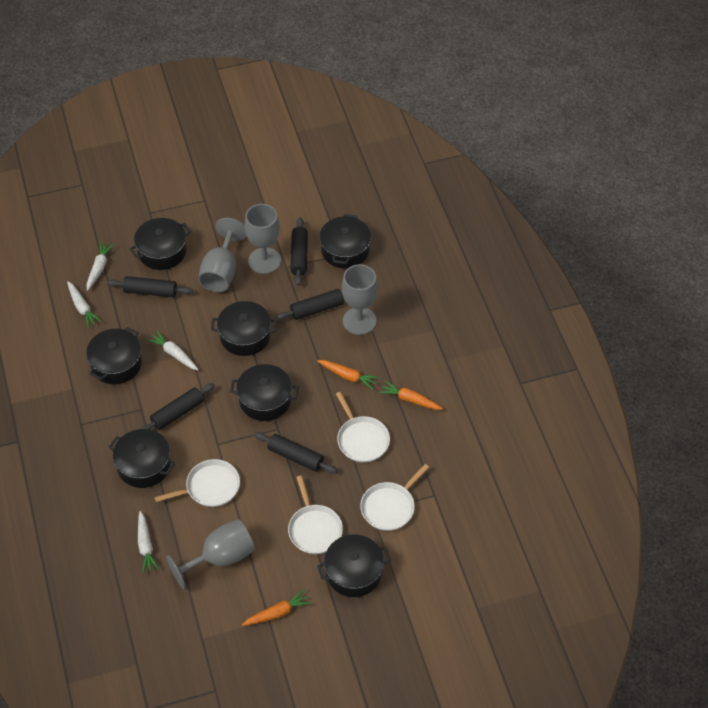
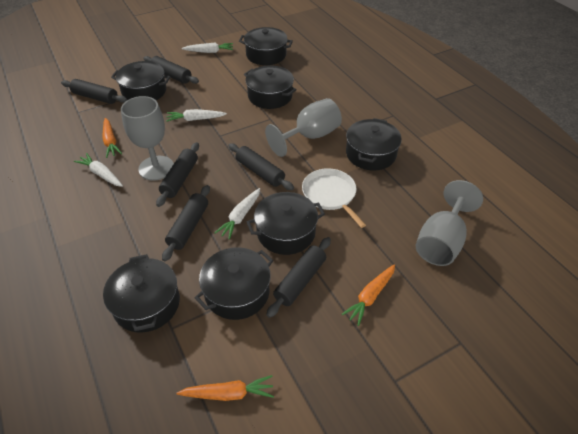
black rolling pin: [107,276,193,298] [140,383,215,430] [255,432,337,473] [276,289,344,320] [290,217,308,286] = 5 -> [61,79,127,104] [143,56,199,84] [156,142,199,207] [162,185,210,261] [228,143,294,190] [266,237,331,318] = 6
grey goblet: [166,519,255,590] [198,218,246,292] [245,204,281,274] [342,264,378,335] = 4 -> [121,96,174,181] [265,98,342,157] [416,180,483,266] = 3
white pan: [154,459,240,507] [288,476,343,554] [336,392,390,463] [360,464,429,531] = 4 -> [302,168,366,228] = 1

